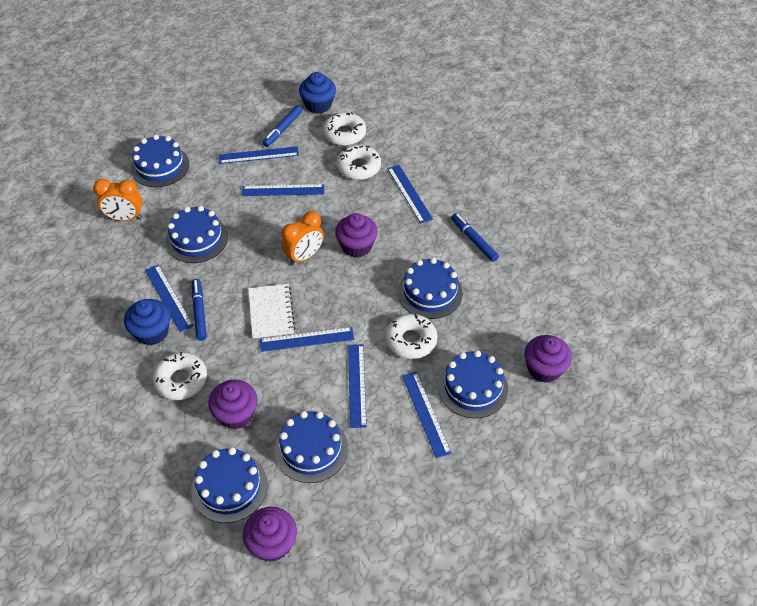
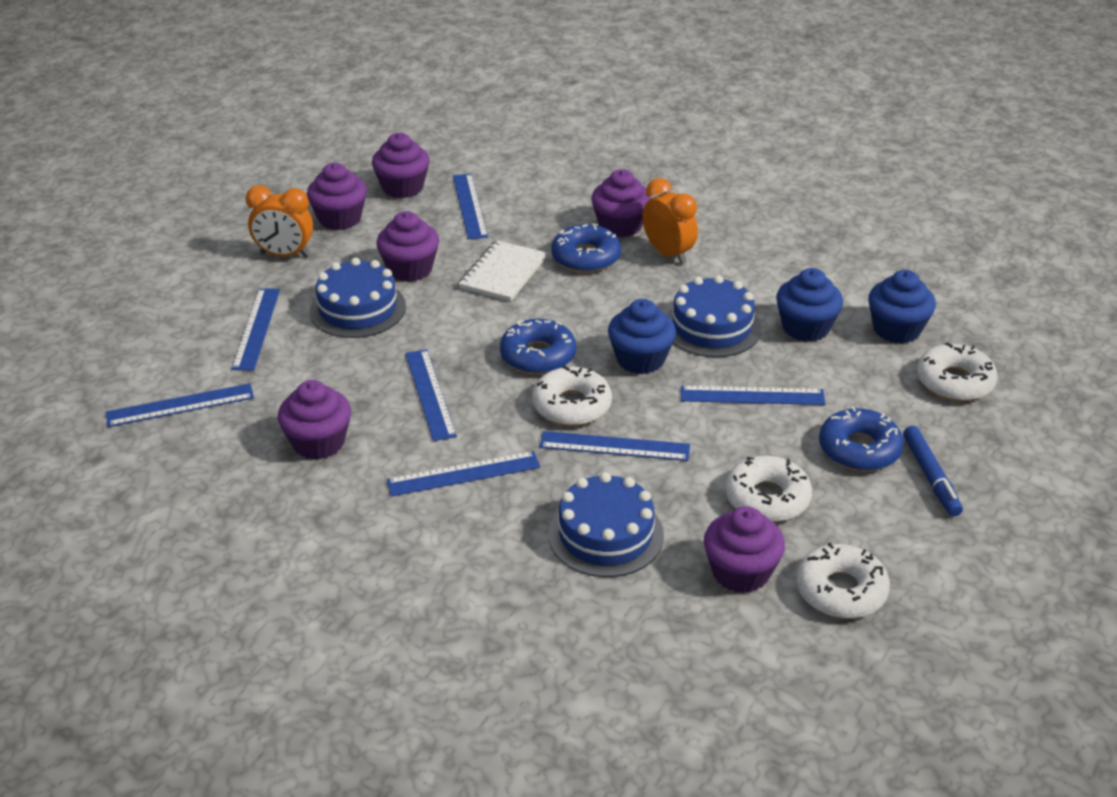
blue cake: [131,135,189,187] [166,206,228,263] [191,447,268,523] [274,411,348,483] [398,258,463,319] [438,350,508,418] = 6 -> [310,258,406,338] [548,472,664,577] [667,275,761,357] = 3
blue cupcake: [124,299,170,345] [299,72,336,114] = 2 -> [608,299,676,374] [776,268,843,342] [868,270,936,344] = 3
blue donut: none = 0 -> [500,319,576,374] [551,224,621,273] [819,406,904,471] = 3
blue marker: [192,279,207,341] [263,105,302,147] [451,213,499,262] = 3 -> [903,426,963,516] = 1
purple cupcake: [208,380,258,429] [243,507,297,562] [335,213,378,258] [524,335,572,383] = 4 -> [278,380,351,460] [307,163,367,230] [372,133,430,198] [377,211,439,282] [591,169,651,237] [704,506,785,593] = 6

